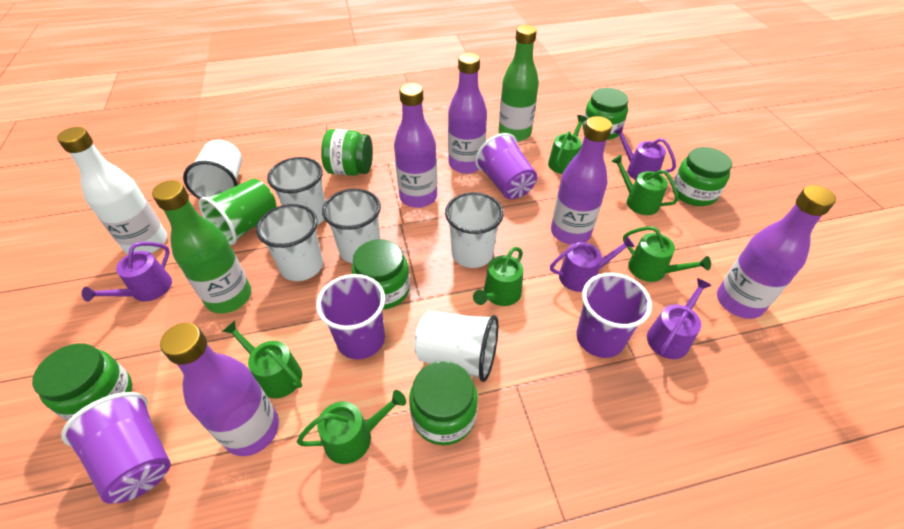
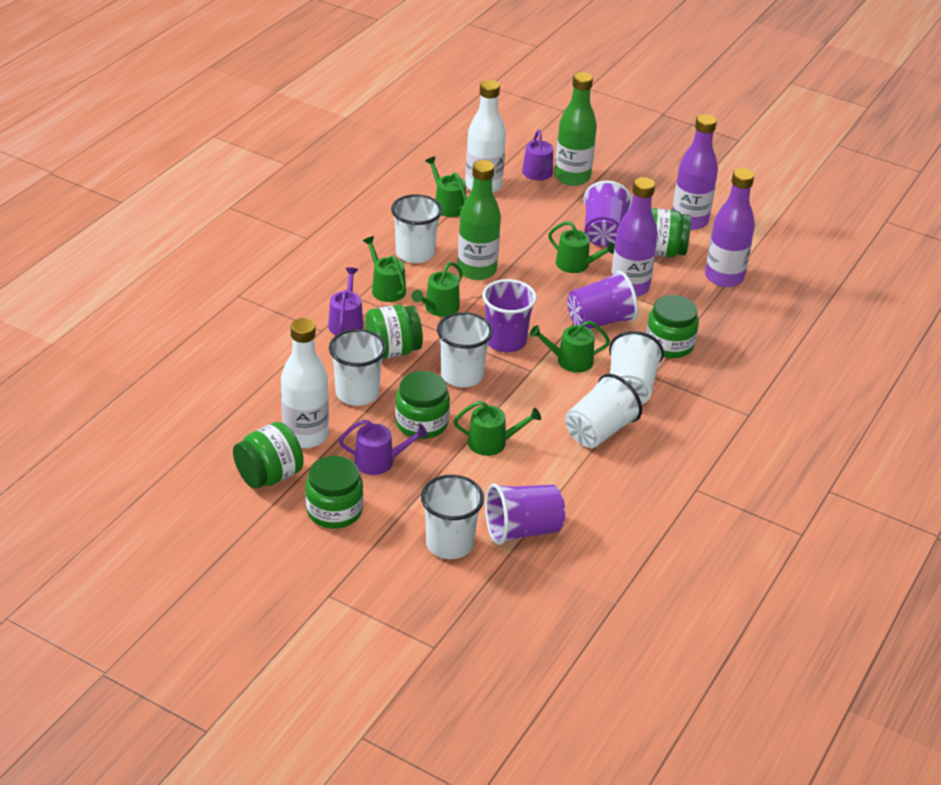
green cup: [199,178,276,245] = 1 -> none = 0
purple bottle: [160,323,279,456] [394,83,437,208] [448,53,487,174] [551,116,612,245] [717,185,836,319] = 5 -> [611,177,658,297] [672,114,718,230] [705,168,755,287] = 3
purple watering can: [82,242,172,302] [550,236,635,292] [613,126,676,180] [647,278,712,359] = 4 -> [328,267,363,335] [339,420,428,475] [522,130,553,181] = 3
white bottle: [57,127,167,254] = 1 -> [281,318,329,448] [465,80,506,193] = 2

